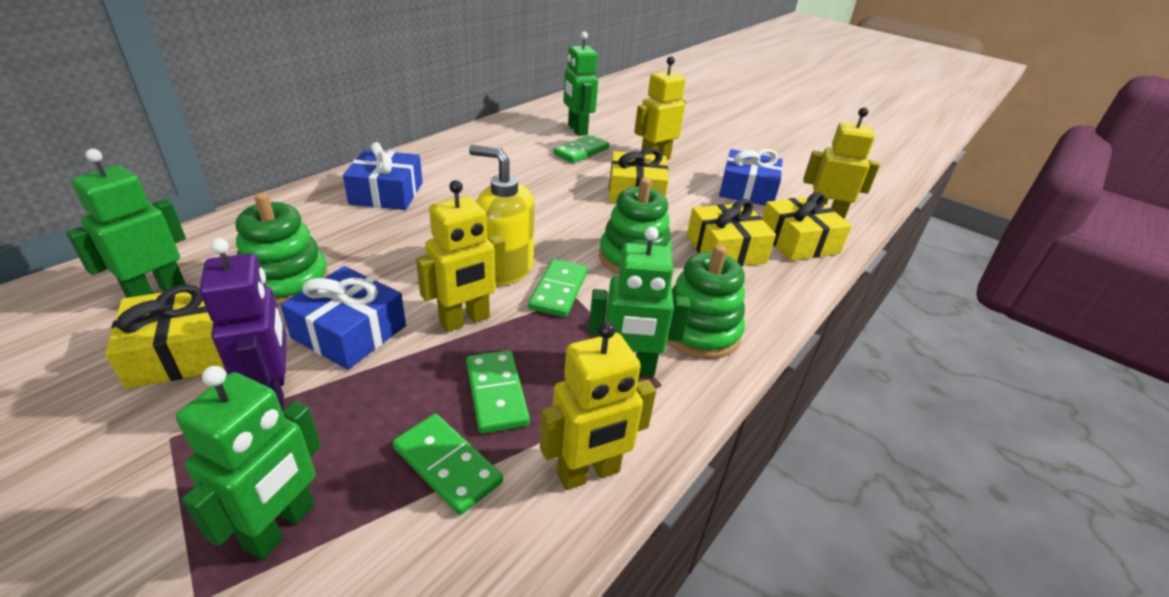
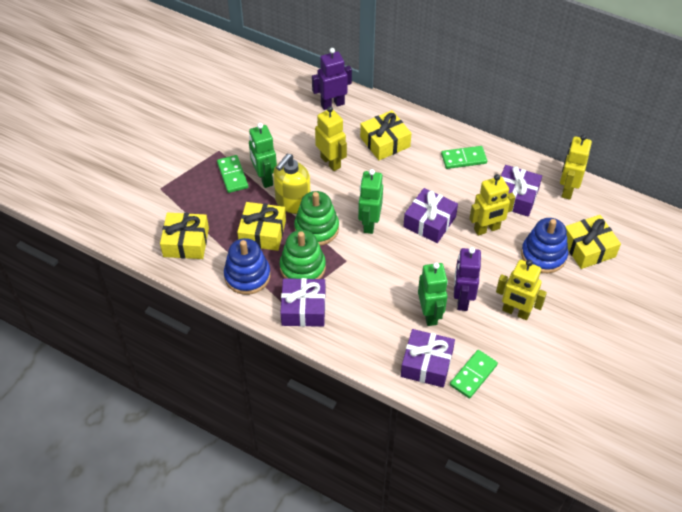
blue gift: [280,266,406,370] [343,142,423,210] [719,149,783,206] = 3 -> none = 0
blue stacking toy: none = 0 -> [224,238,271,295] [521,218,568,273] = 2
green domino: [393,414,503,515] [466,350,530,434] [528,259,588,317] [554,135,609,163] = 4 -> [217,155,248,193] [441,146,487,169] [450,350,498,398] = 3
green robot: [66,149,186,298] [176,366,321,560] [563,31,598,136] [589,227,691,376] = 4 -> [249,123,277,188] [358,169,383,234] [418,262,448,326] = 3
green stacking toy: [236,192,329,306] [599,177,672,274] [667,244,745,359] = 3 -> [280,230,326,279] [294,191,339,246] = 2
purple gift: none = 0 -> [280,278,326,327] [401,329,455,387] [403,188,458,243] [501,165,542,217] = 4
purple robot: [199,238,287,410] = 1 -> [312,48,352,110] [454,247,481,311] = 2

